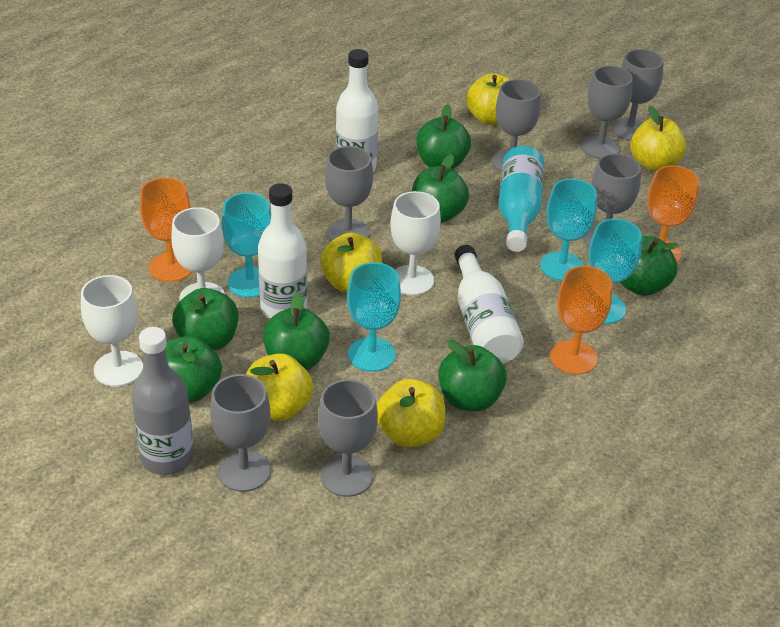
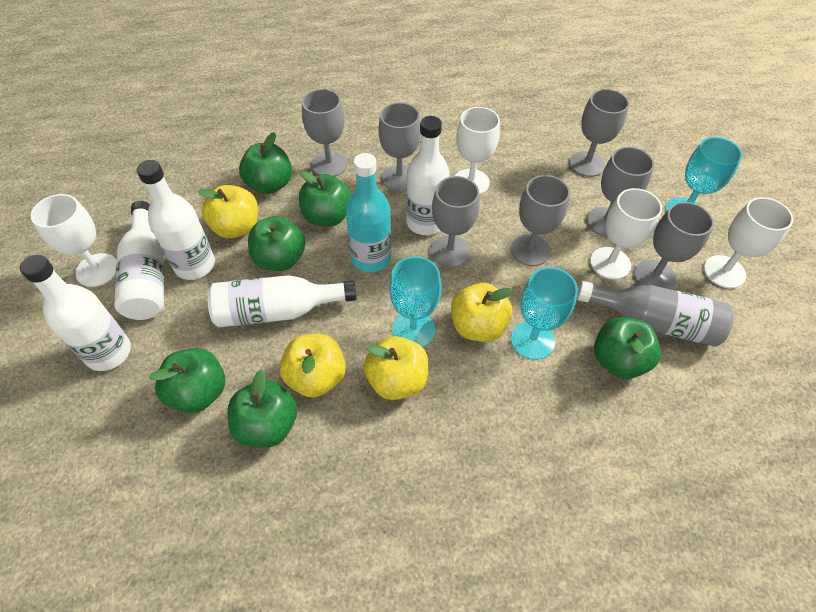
green apple: [165,336,222,403] [172,288,238,350] [263,292,330,370] [412,154,469,223] [416,104,471,169] [438,340,507,411] [620,236,679,296] = 7 -> [149,348,225,413] [227,370,297,448] [239,132,292,194] [248,216,305,271] [299,171,352,227] [594,317,661,379] = 6
orange goblet: [140,178,192,282] [550,266,612,375] [647,165,699,262] = 3 -> none = 0
turquoise goblet: [222,193,271,298] [347,262,401,372] [540,179,597,281] [589,219,642,324] = 4 -> [389,256,442,348] [511,267,578,360] [665,137,742,212] = 3
white bottle: [258,183,307,319] [336,49,378,171] [454,245,524,364] = 3 -> [20,255,131,371] [114,201,164,320] [137,160,215,280] [207,275,357,327] [406,116,450,235] = 5
white goblet: [81,275,143,387] [171,207,225,301] [390,191,441,295] = 3 -> [31,194,117,287] [455,107,500,195] [590,188,662,280] [704,197,793,289] = 4
yellow apple: [246,353,313,421] [321,233,382,293] [377,379,446,447] [466,73,510,125] [630,106,686,171] = 5 -> [198,185,258,238] [280,334,346,397] [364,336,428,400] [451,283,513,342] = 4

